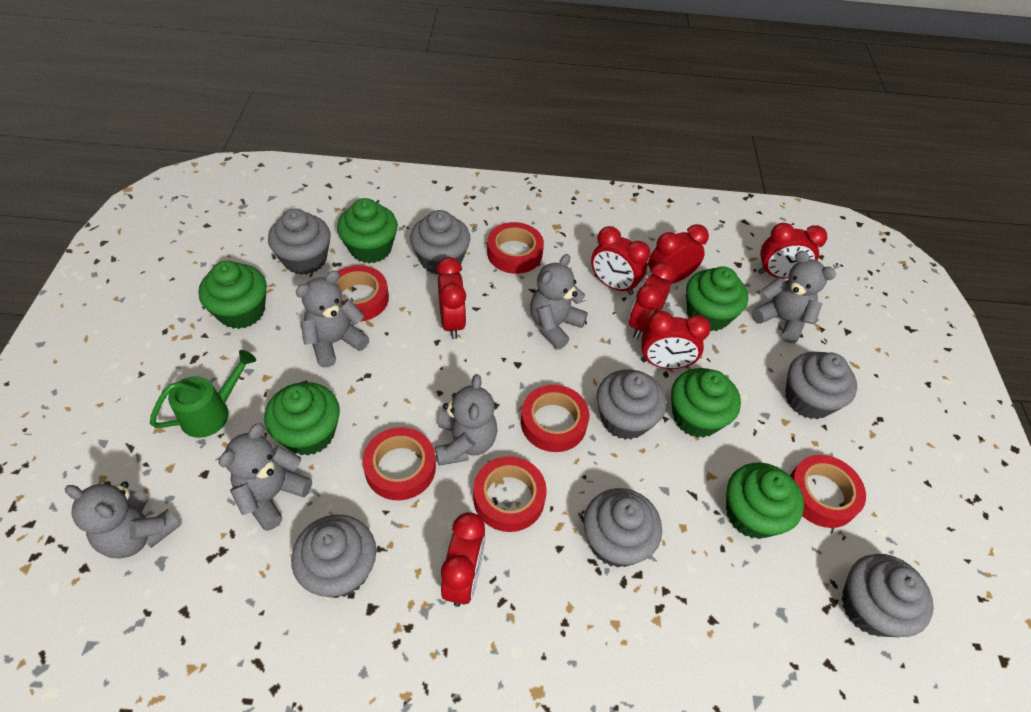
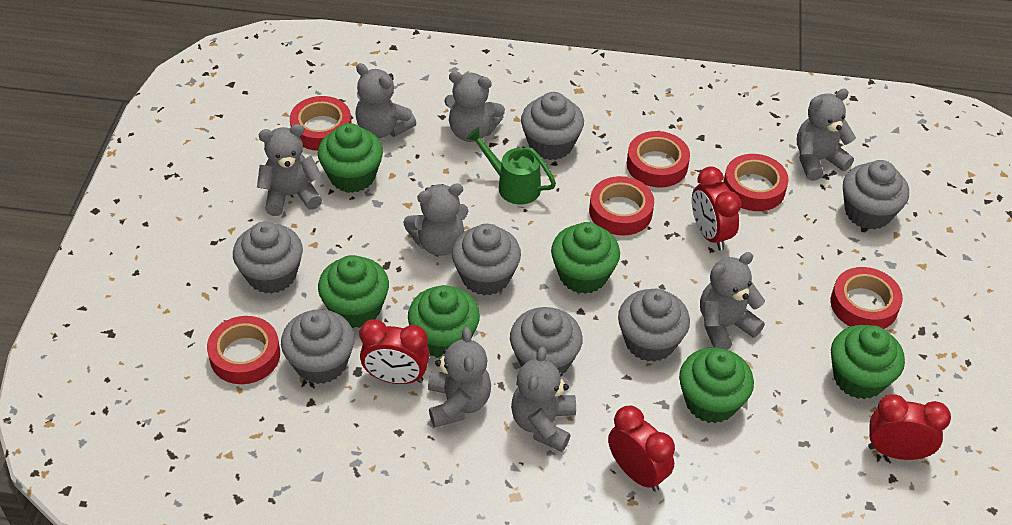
grey teddy bear: [65,481,181,558] [219,423,312,531] [295,271,370,367] [435,374,497,465] [530,254,588,349] [752,251,836,343] = 6 -> [257,124,322,216] [355,63,416,138] [403,183,469,256] [428,327,491,427] [444,71,505,142] [511,347,576,452] [700,252,765,350] [797,89,856,181] = 8
red clock: [437,257,466,339] [441,512,485,607] [591,226,650,295] [629,262,675,339] [641,311,711,369] [649,224,709,284] [758,223,827,278] = 7 -> [360,319,430,384] [608,405,675,492] [692,166,741,250] [868,394,951,460] = 4

